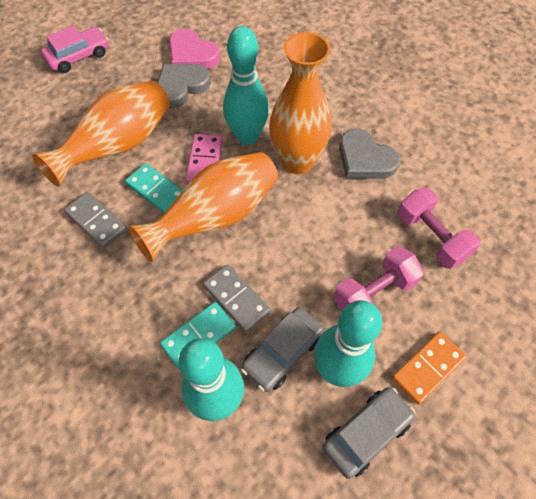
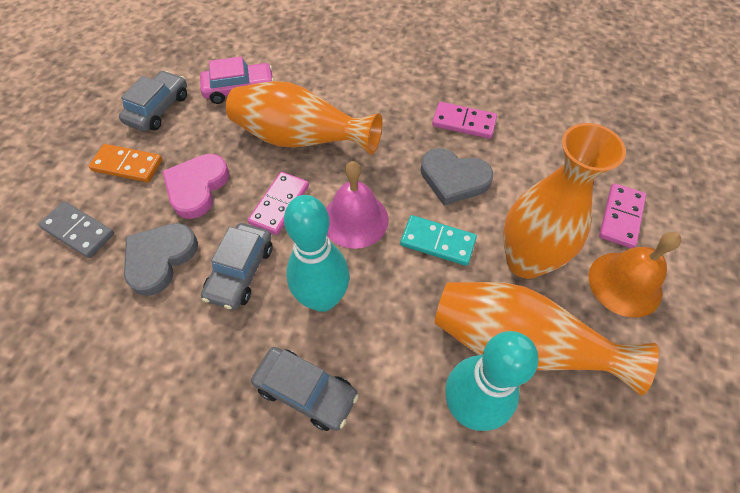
grey car: [241,307,324,392] [323,387,415,479] = 2 -> [119,71,187,131] [201,223,273,310] [251,347,359,431] = 3
grey domino: [64,192,127,249] [203,264,270,332] = 2 -> [38,201,114,258] = 1
orange bell: none = 0 -> [589,232,682,318] = 1
pink bell: none = 0 -> [326,161,389,249] = 1
pink domino: [186,134,222,183] = 1 -> [248,172,309,235] [432,102,497,139] [599,183,646,248] = 3
pink dumbbell: [333,246,424,312] [397,188,480,269] = 2 -> none = 0
turquoise bowling pin: [179,338,244,421] [223,26,269,145] [314,300,382,387] = 3 -> [284,195,350,312] [445,331,538,431] = 2
turquoise domino: [125,163,182,213] [160,302,236,370] = 2 -> [400,215,477,266] = 1

